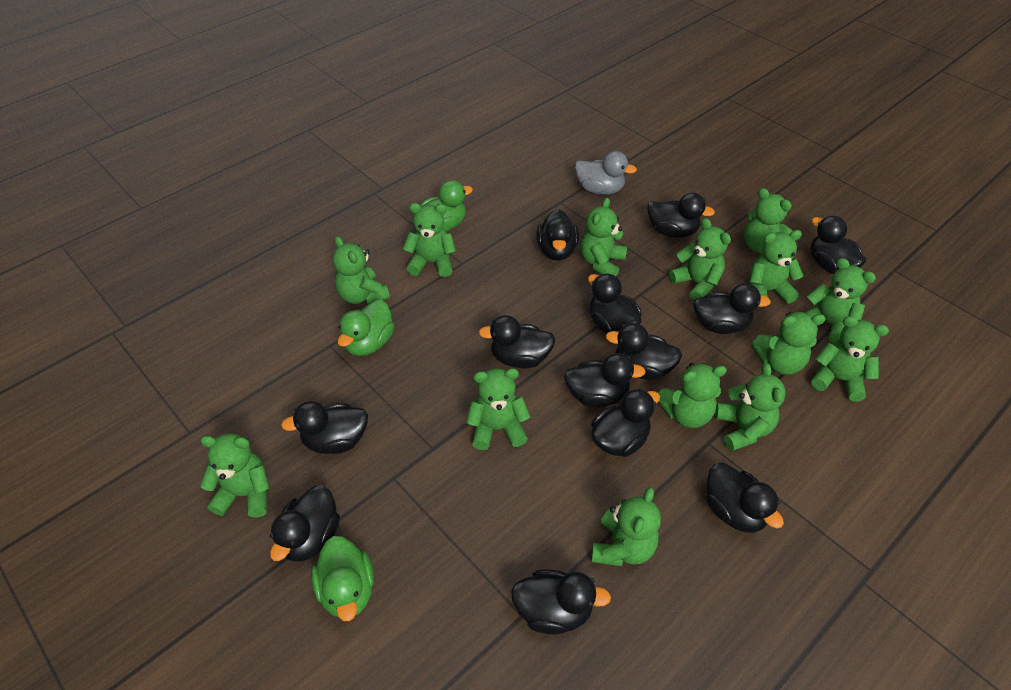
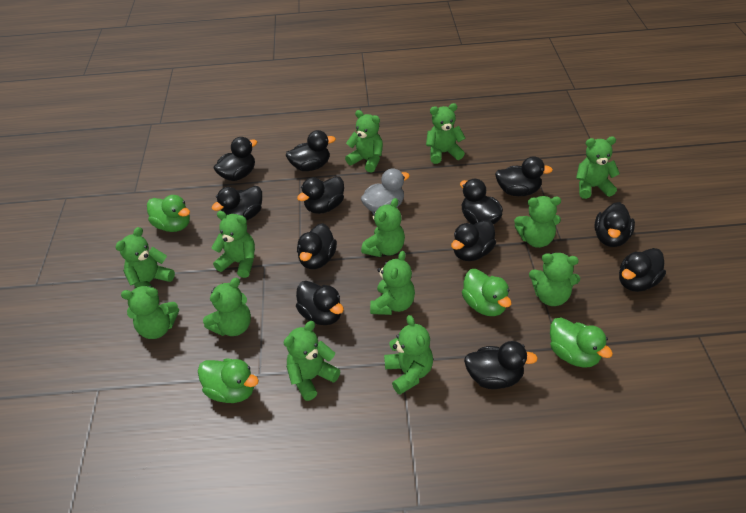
black duck: [270,485,340,562] [281,401,368,454] [479,315,556,369] [511,569,611,634] [536,209,579,261] [564,353,646,408] [588,273,642,334] [591,388,660,457] [606,323,682,380] [647,193,715,238] [693,283,771,334] [705,463,784,533] [810,216,866,274] = 13 -> [212,186,262,220] [214,137,257,181] [286,130,336,171] [296,281,344,325] [297,176,344,214] [297,223,337,269] [451,220,496,261] [460,179,503,225] [464,341,538,389] [495,156,553,196] [594,202,635,247] [619,248,666,292] = 12
green duck: [311,536,374,621] [338,300,395,356] [413,180,473,232] = 3 -> [147,195,190,232] [198,359,259,403] [462,269,511,316] [550,317,613,368] = 4
green teddy bear: [200,433,270,518] [333,236,390,305] [403,203,456,277] [466,368,531,450] [580,198,627,276] [591,487,661,566] [658,363,727,428] [669,218,731,301] [715,363,786,452] [744,188,793,253] [749,230,804,307] [751,311,825,375] [804,258,876,343] [811,316,889,402] = 14 -> [115,227,175,288] [121,286,179,339] [203,278,251,336] [211,211,255,278] [283,321,340,401] [345,110,383,173] [361,198,405,257] [370,251,415,315] [384,315,433,395] [426,103,465,164] [514,196,561,248] [529,253,580,306] [576,136,620,199] = 13

